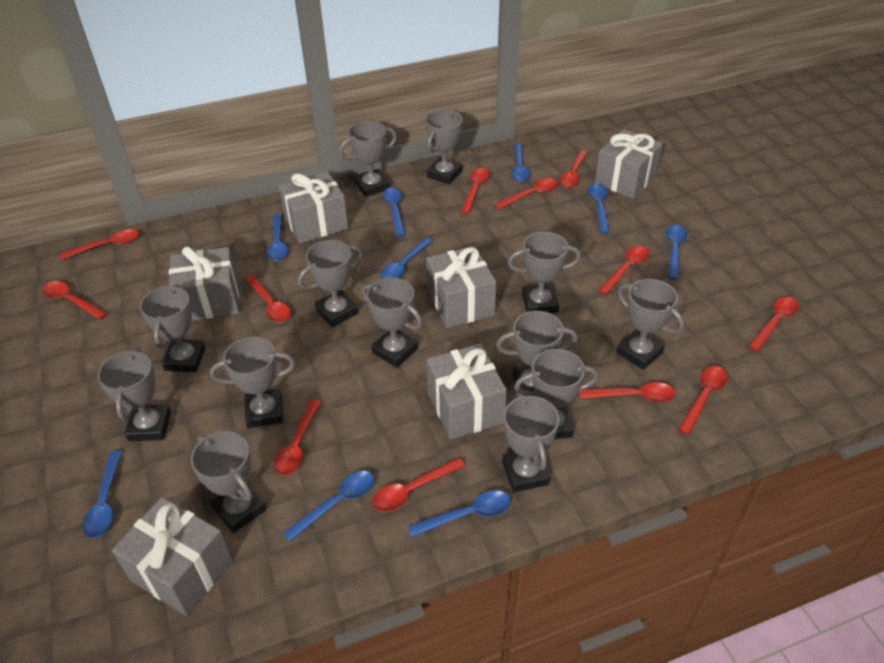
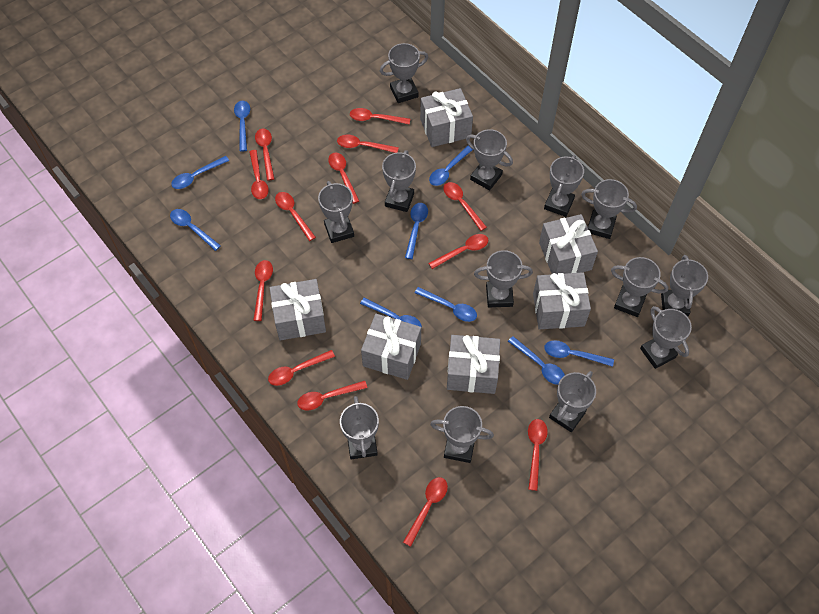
red spoon: [42,281,107,320] [59,229,139,260] [245,275,291,323] [274,399,321,476] [372,457,465,512] [461,168,490,214] [494,178,558,210] [559,150,587,188] [579,382,676,402] [598,246,649,295] [678,366,728,435] [748,297,799,351] = 12 -> [249,150,269,199] [253,260,273,321] [255,129,274,181] [268,350,335,386] [275,192,316,241] [297,381,368,410] [328,152,359,204] [337,135,399,153] [350,108,410,125] [403,477,448,547] [428,234,488,269] [443,182,487,231] [528,419,548,491] = 13

